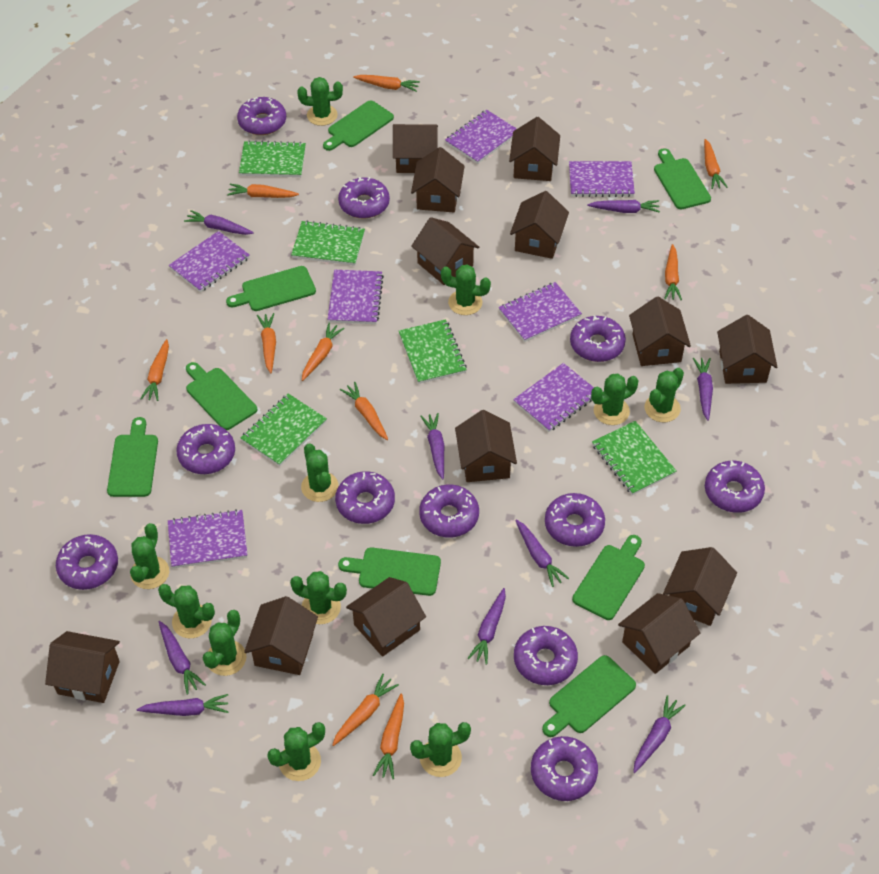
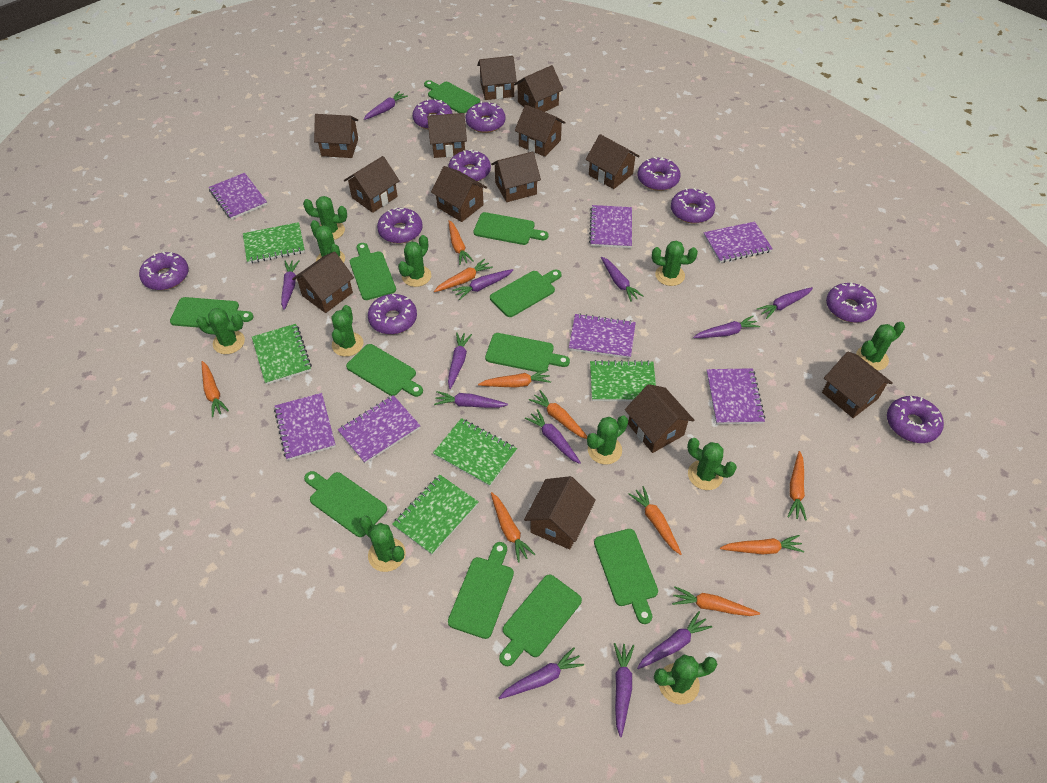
green cutting board: [107,417,158,497] [186,362,257,430] [226,266,316,311] [323,100,394,151] [338,547,441,596] [542,655,636,737] [572,535,645,620] [654,148,711,209] = 8 -> [170,297,253,328] [304,471,387,537] [346,344,423,397] [350,243,396,300] [424,80,480,113] [448,542,514,639] [473,212,548,245] [485,333,570,373] [490,270,561,317] [499,575,582,666] [594,529,658,624] = 11
purple carrot: [137,694,228,716] [159,621,206,694] [184,210,254,235] [420,413,444,480] [468,588,506,664] [515,520,569,587] [587,200,660,213] [633,695,686,773] [693,358,713,421] = 9 -> [281,260,300,310] [364,91,408,120] [434,391,508,408] [448,332,472,389] [452,269,513,300] [499,647,584,699] [525,409,581,464] [601,257,643,302] [614,643,634,737] [637,611,712,669] [693,316,760,338] [757,287,813,319] = 12
purple donut: [56,534,118,590] [176,424,235,474] [237,97,286,135] [335,471,395,524] [338,177,390,219] [419,485,479,537] [514,626,578,685] [531,736,598,801] [545,493,605,547] [570,315,626,362] [705,461,765,513] = 11 -> [139,252,189,290] [368,294,417,334] [377,207,423,243] [412,99,453,130] [448,149,491,181] [465,101,506,133] [638,157,680,191] [671,188,715,223] [826,282,877,323] [887,396,944,443] = 10

